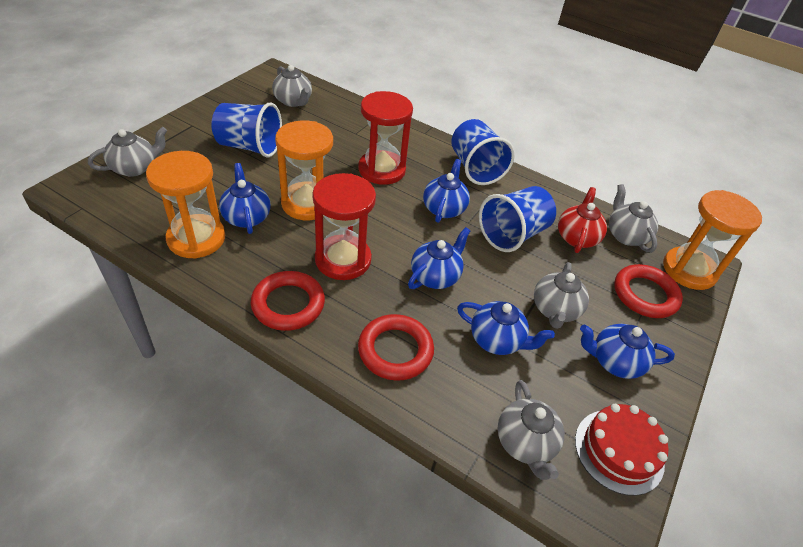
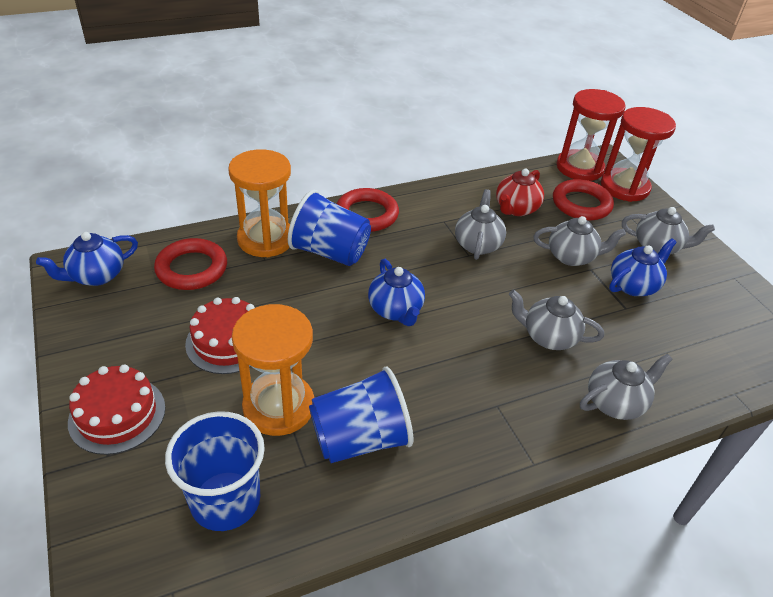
blue teapot: [219,163,270,234] [408,227,471,289] [423,159,470,223] [457,301,555,355] [580,324,675,379] = 5 -> [36,232,138,286] [368,259,425,326] [609,238,677,296] = 3
orange hourglass: [146,151,225,259] [275,120,333,220] [663,190,762,290] = 3 -> [228,149,291,257] [232,304,315,436] = 2
red cake: [575,404,668,496] = 1 -> [68,364,165,455] [185,297,255,374] = 2

